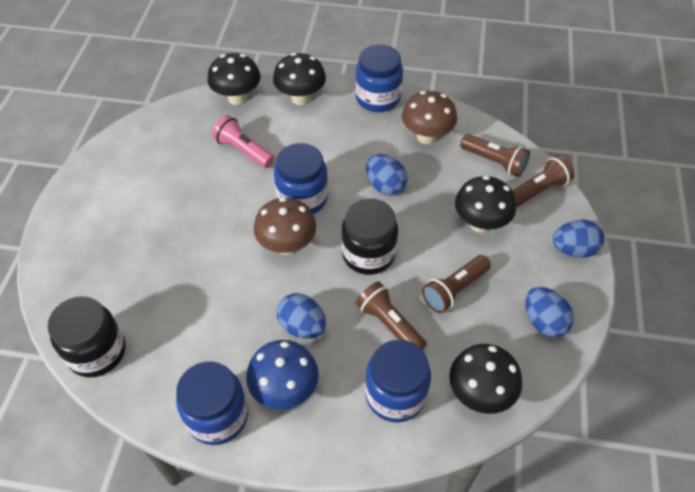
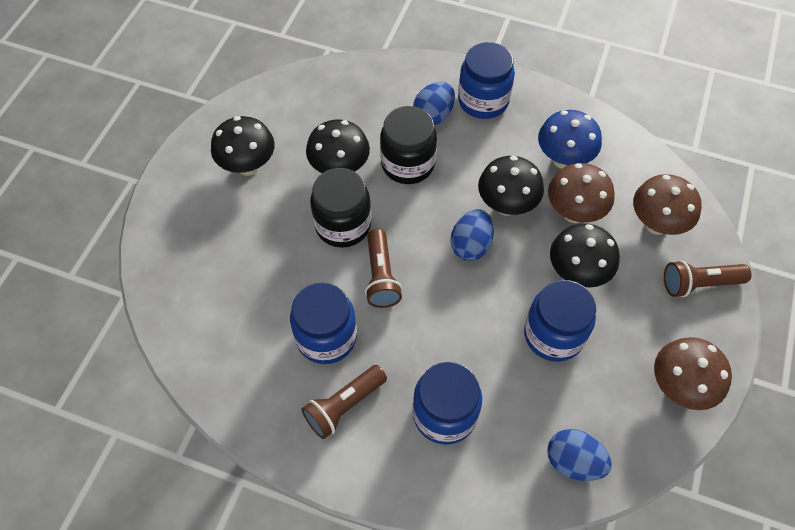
blue egg: [277,293,326,339] [366,154,408,196] [525,287,574,338] [553,220,604,258] = 4 -> [413,82,455,125] [451,209,494,261] [547,429,612,481] = 3
brown flashlight: [356,281,427,350] [422,255,491,313] [460,134,530,177] [512,155,575,207] = 4 -> [301,365,387,439] [365,228,402,308] [664,260,752,297] = 3
brown mushroom: [254,197,316,255] [402,91,457,144] = 2 -> [548,163,615,223] [633,174,702,235] [654,337,732,410] = 3
pink flashlight: [212,115,275,168] = 1 -> none = 0

